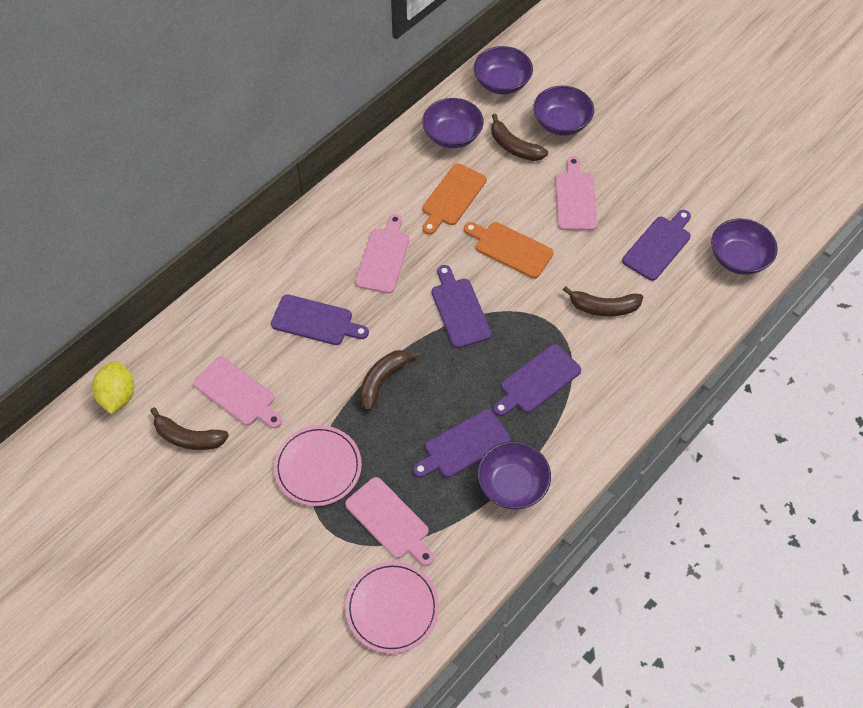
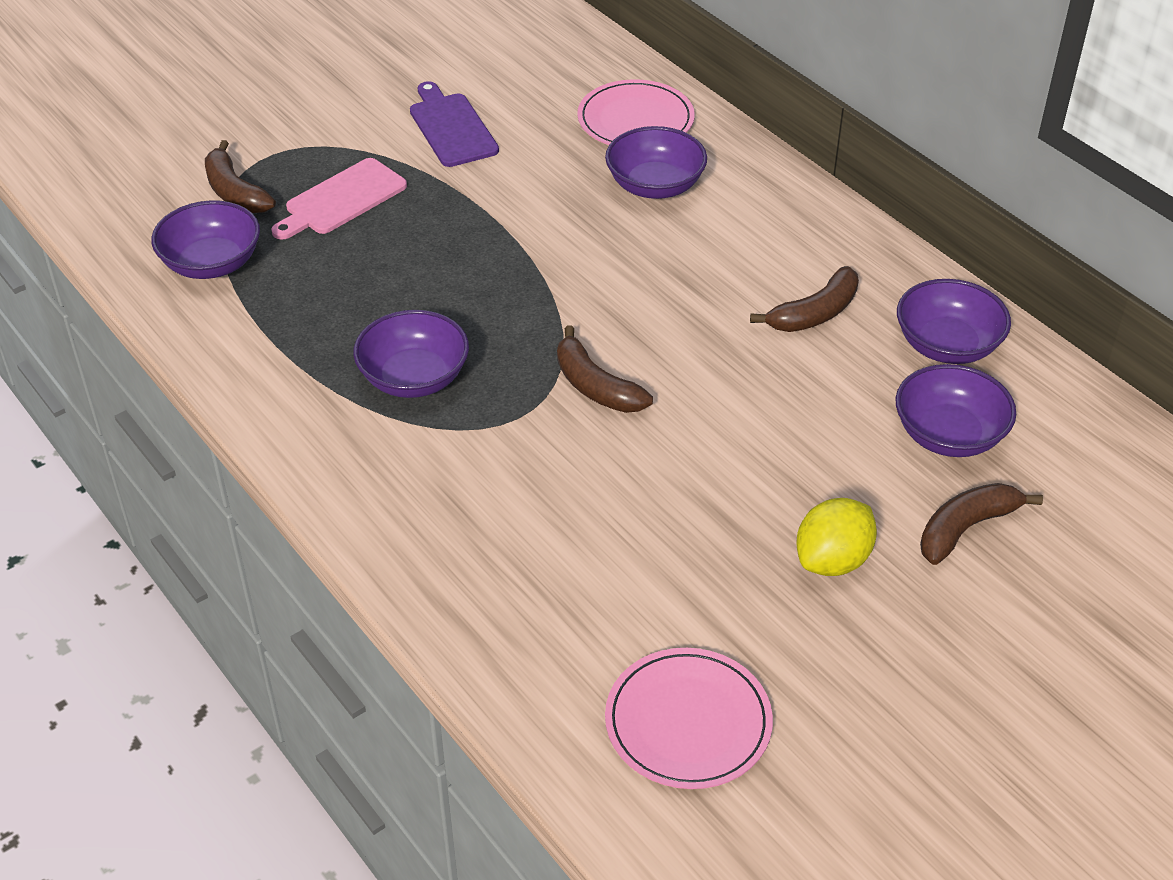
orange cutting board: [422,163,487,235] [464,222,554,279] = 2 -> none = 0
pink cutting board: [194,356,282,428] [345,477,434,566] [355,214,409,294] [555,156,597,231] = 4 -> [271,158,407,240] = 1
purple cutting board: [271,294,369,345] [413,409,511,478] [432,265,492,348] [493,344,581,416] [622,210,691,281] = 5 -> [410,81,499,167] = 1

